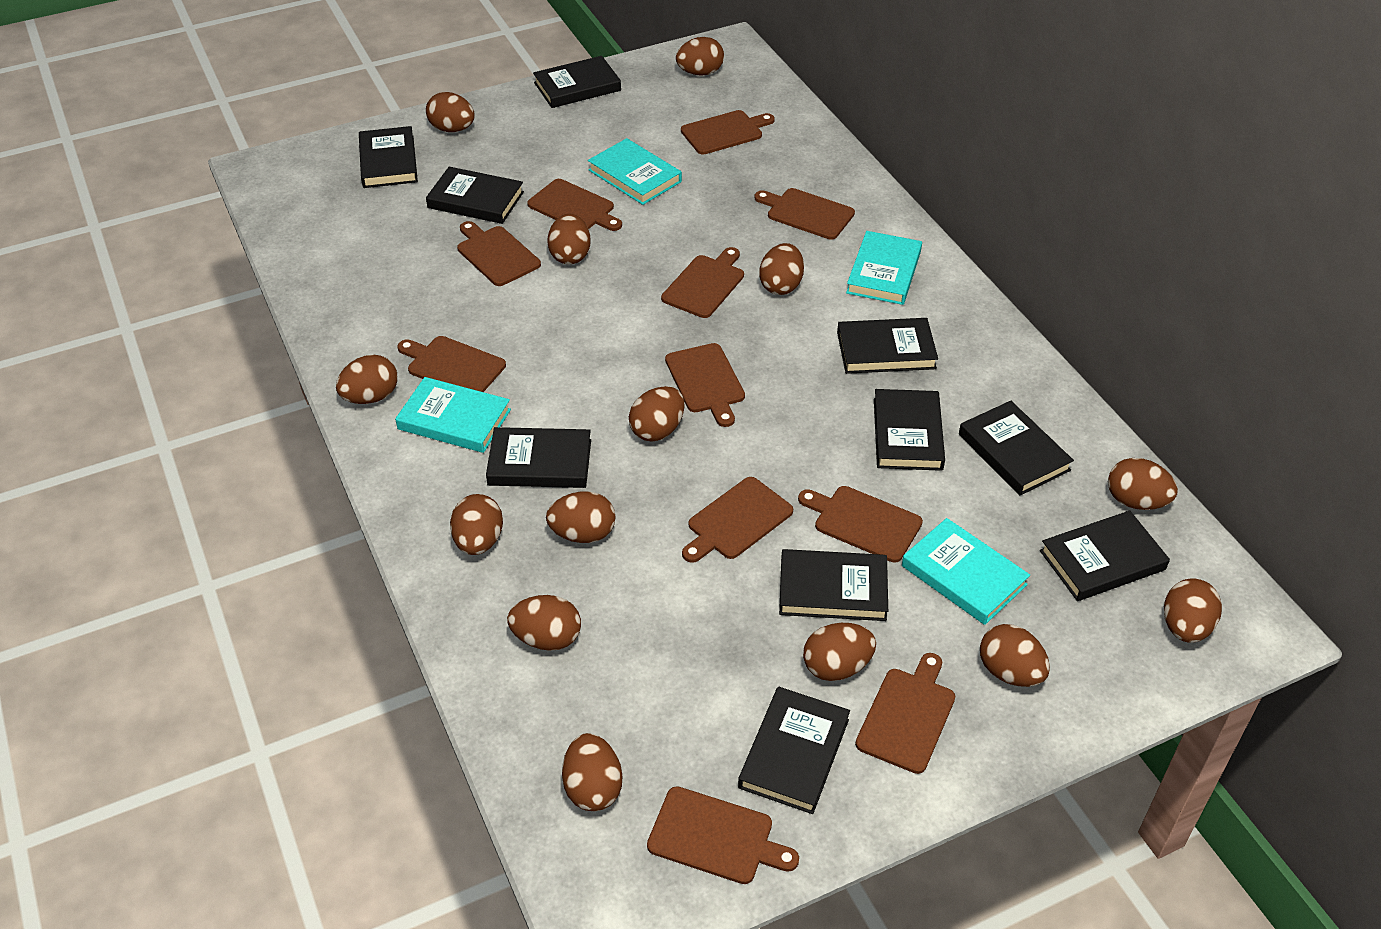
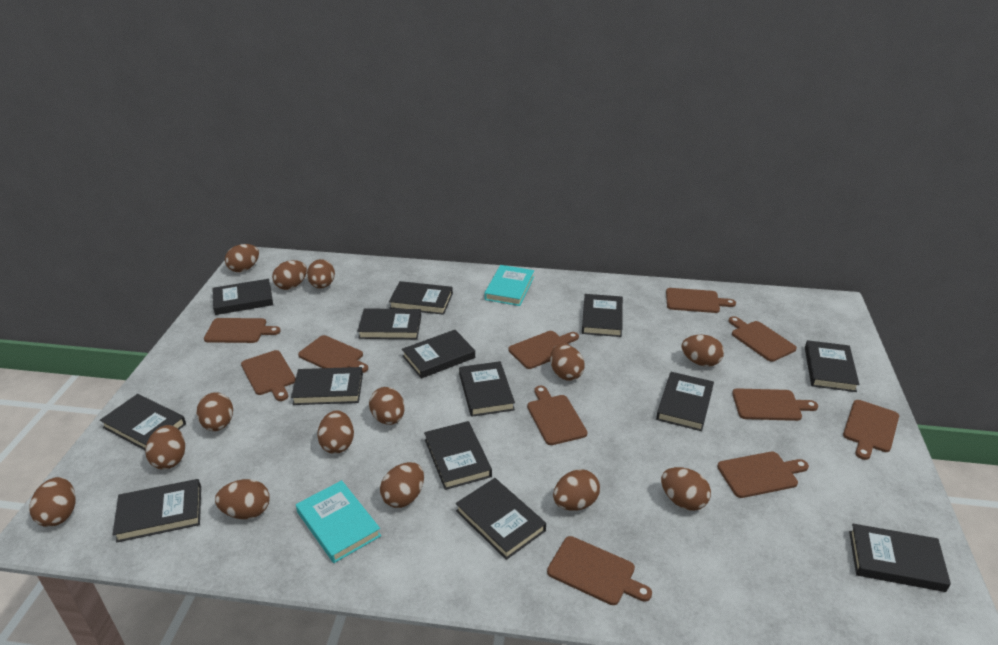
black book: [359,126,418,188] [426,167,524,224] [486,427,591,488] [533,56,621,108] [738,687,850,814] [779,549,888,621] [837,318,938,374] [874,389,945,471] [959,401,1074,495] [1040,510,1170,601] = 10 -> [100,394,186,451] [112,479,201,543] [213,279,273,315] [291,367,363,405] [357,308,421,339] [389,281,453,315] [402,330,475,379] [424,421,492,490] [456,478,546,560] [459,361,515,417] [582,294,623,337] [656,372,714,431] [805,340,859,392] [849,524,951,592] = 14
turquoise book: [395,377,511,453] [588,138,682,205] [846,231,922,305] [902,518,1030,625] = 4 -> [296,480,381,563] [484,265,534,306] = 2

